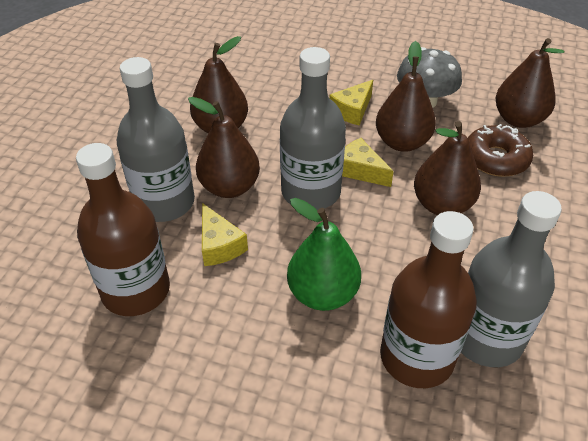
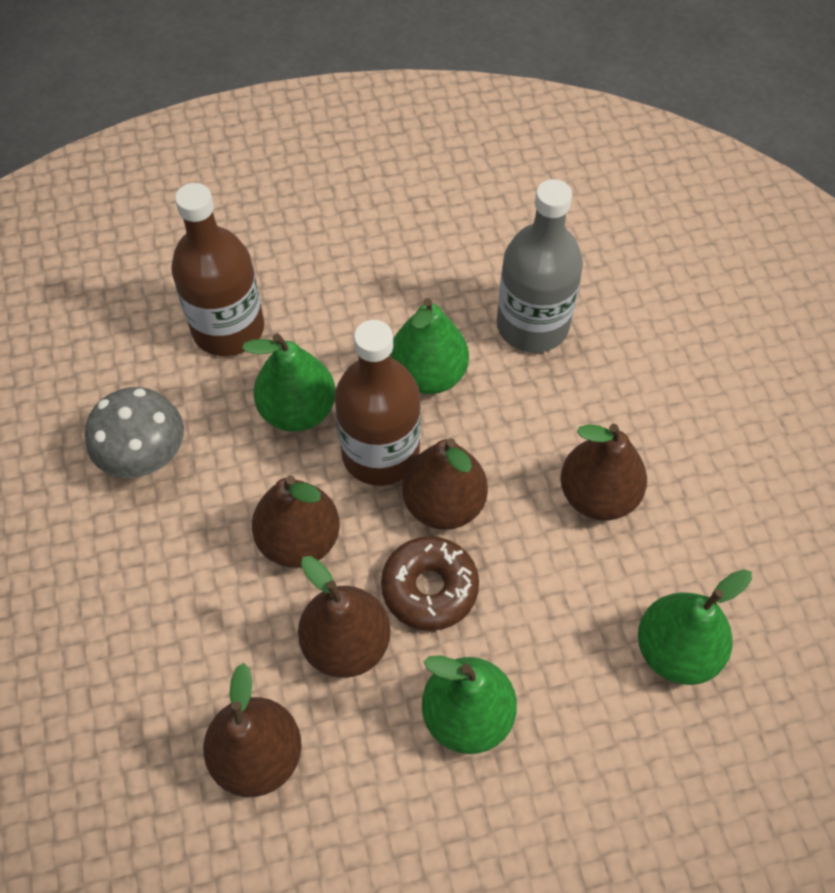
green pear: [287,198,361,311] = 1 -> [242,334,335,432] [391,298,469,394] [422,655,517,754] [638,569,752,685] = 4
grey bottle: [117,57,195,222] [280,47,346,210] [461,191,562,367] = 3 -> [497,179,583,353] = 1
yellow cheese: [202,203,248,266] [329,80,373,125] [342,138,394,187] = 3 -> none = 0

